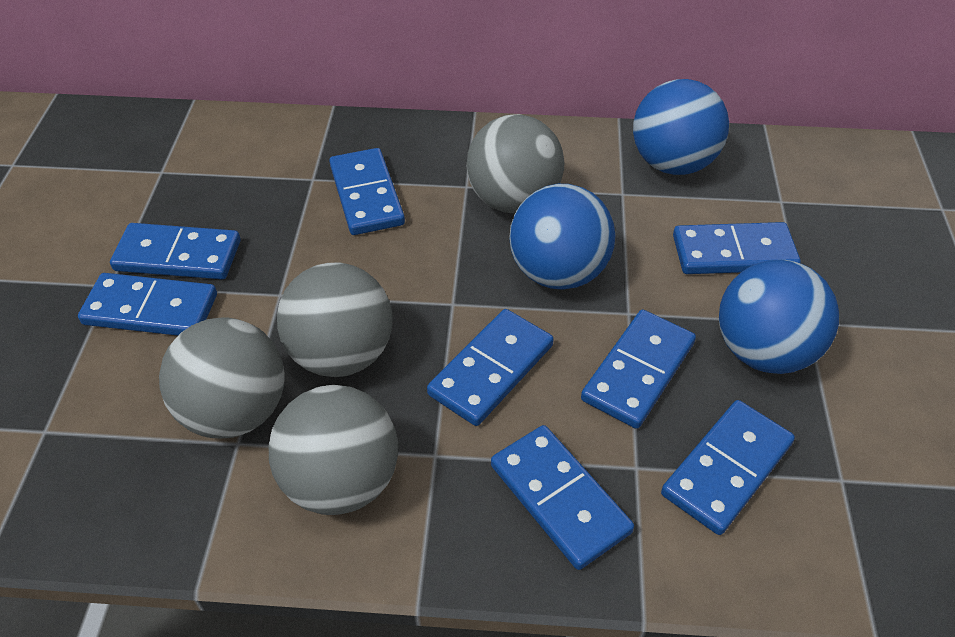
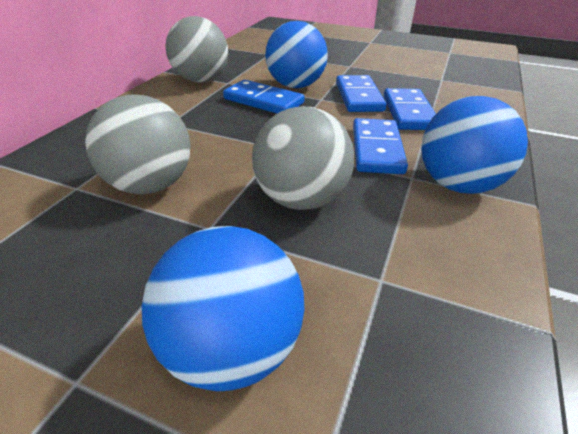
blue domino: [78,273,217,336] [110,223,241,279] [329,148,405,235] [427,309,554,426] [491,425,634,570] [581,310,696,429] [661,400,795,535] [673,222,801,274] = 8 -> [223,80,305,114] [336,75,386,112] [353,118,408,174] [384,88,436,130] = 4
grey ball: [159,317,284,438] [269,385,398,515] [277,262,392,377] [467,114,564,213] = 4 -> [85,94,190,195] [166,16,228,83] [252,107,354,210] = 3

